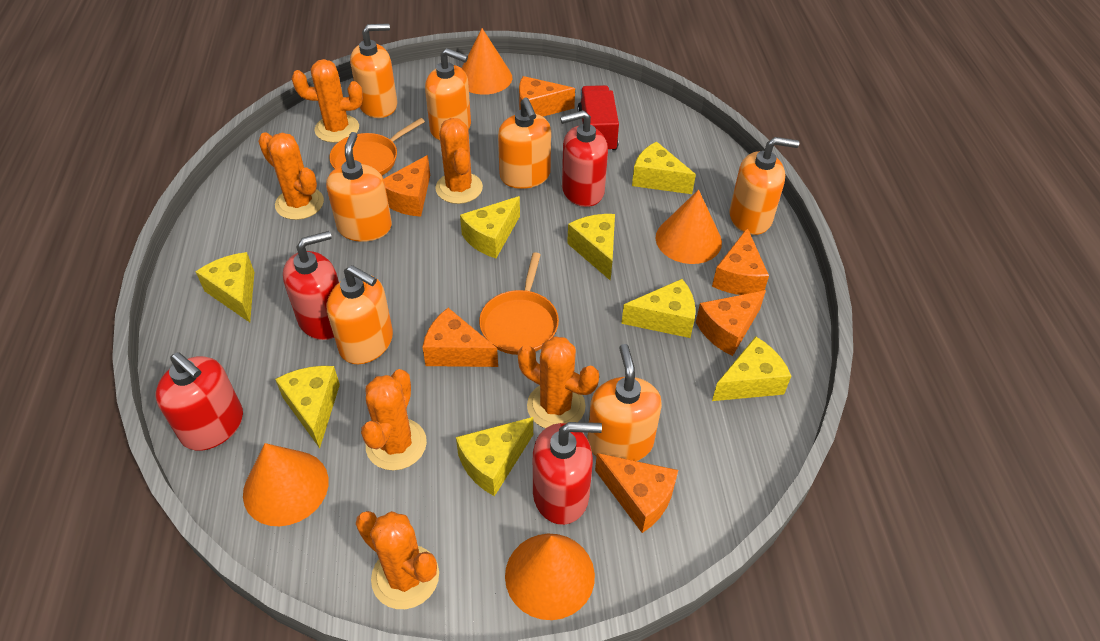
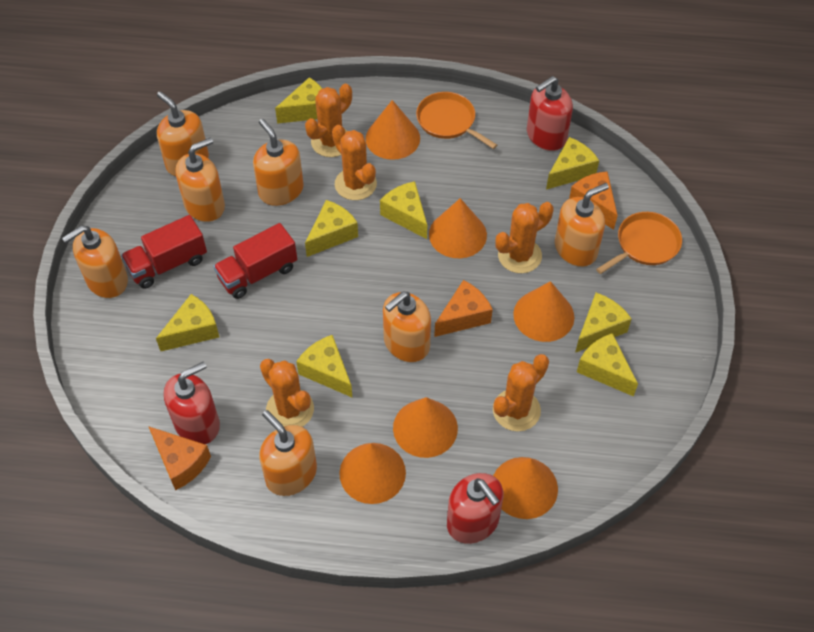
orange cactus: [258,132,324,220] [291,59,363,143] [356,511,439,609] [361,369,427,470] [435,118,483,204] [518,336,599,428] = 6 -> [260,359,314,427] [305,84,352,157] [332,125,377,200] [493,354,549,431] [496,202,553,273] = 5
orange cheese: [383,155,430,217] [422,308,498,367] [519,76,575,117] [595,453,678,533] [696,290,766,356] [712,228,769,295] = 6 -> [148,426,211,490] [434,280,493,337] [569,171,618,230] = 3
orange cone: [243,443,329,526] [462,28,512,95] [505,534,595,620] [656,190,722,264] = 4 -> [339,443,406,504] [365,100,420,160] [393,397,458,458] [429,198,487,258] [493,457,558,519] [513,281,574,342] = 6
red soap dispenser: [155,352,243,451] [283,231,339,340] [533,422,602,525] [560,110,608,207] = 4 -> [164,362,220,444] [447,473,504,544] [527,76,573,151] = 3
red truck: [577,85,619,153] = 1 -> [121,215,207,289] [213,223,297,299] = 2

